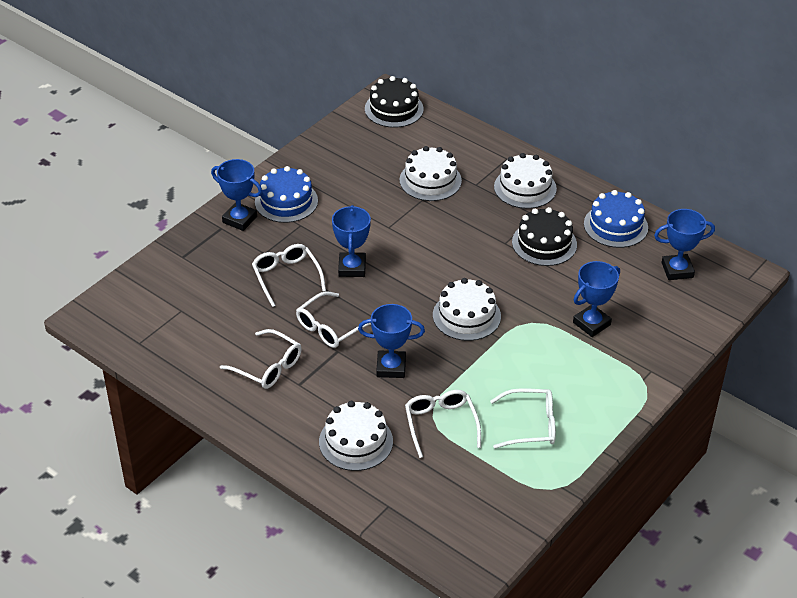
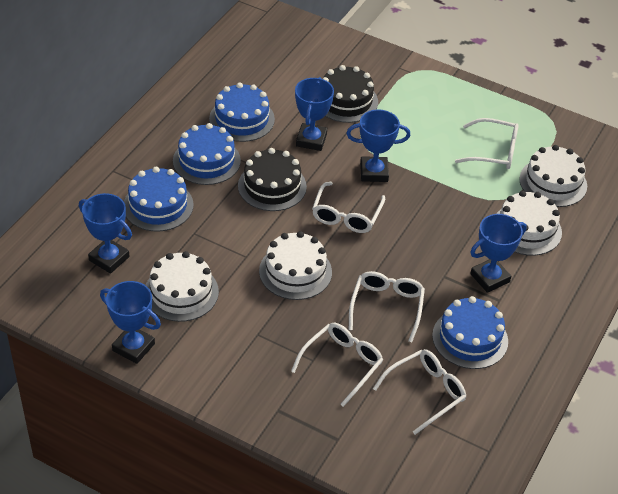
blue cake: [255,166,318,223] [584,190,648,248] = 2 -> [124,167,194,232] [173,123,241,185] [209,83,275,142] [432,296,508,369] = 4

